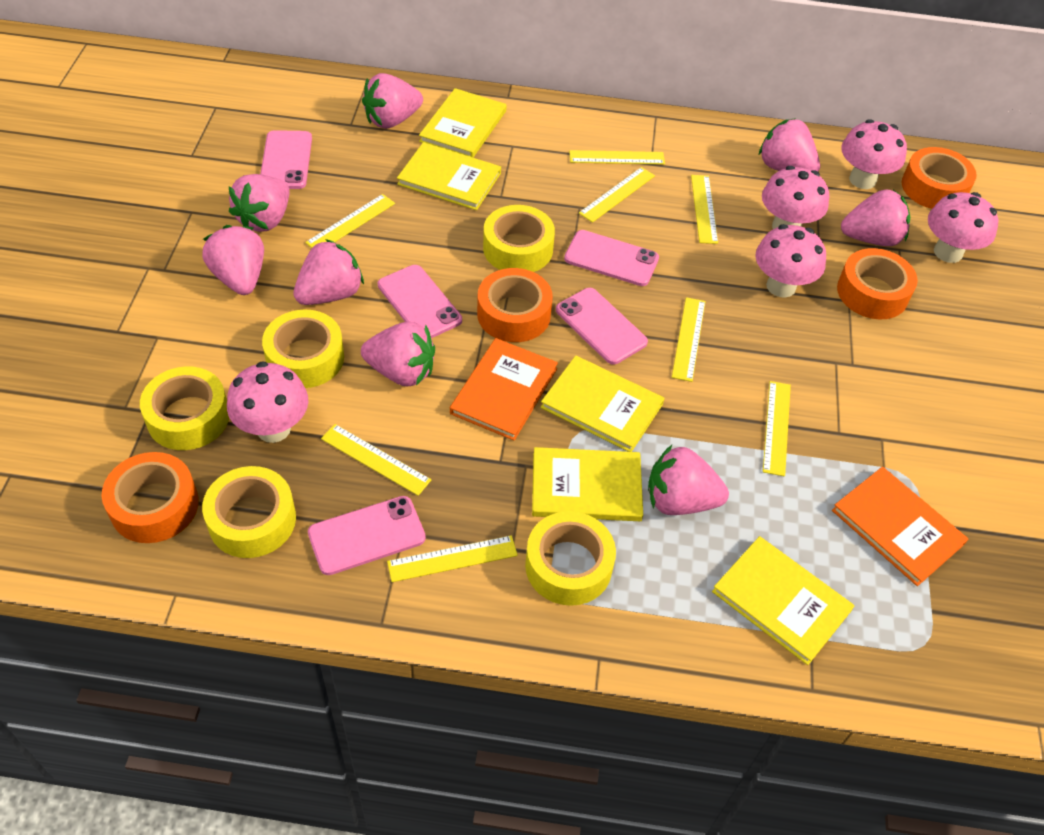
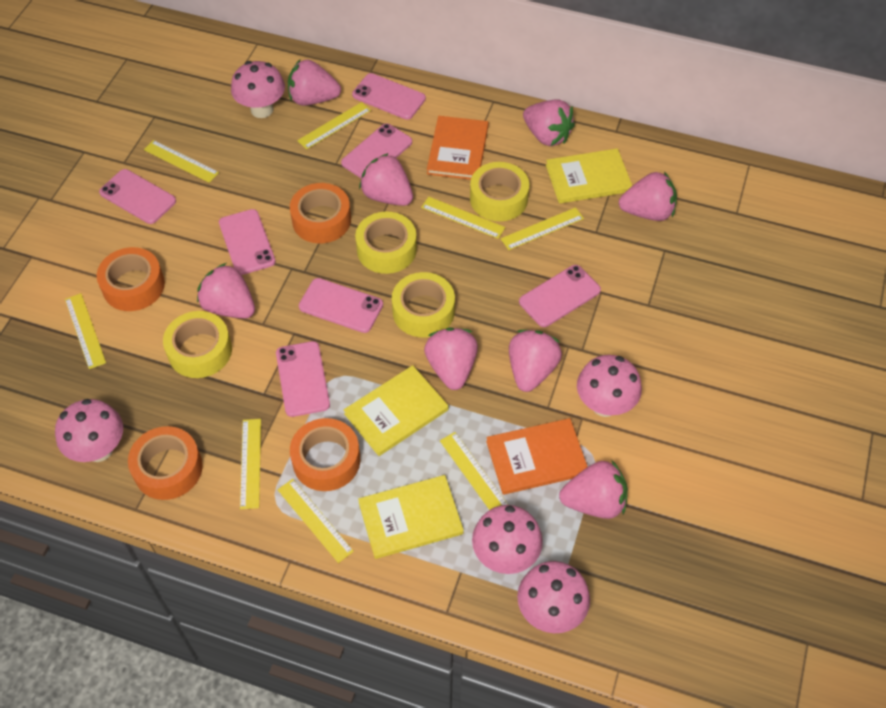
pink phone: [260,130,312,189] [308,496,426,575] [378,265,462,338] [556,288,648,365] [564,230,659,286] = 5 -> [99,169,176,224] [219,209,276,275] [276,341,330,417] [299,278,383,333] [341,124,412,178] [352,73,426,120] [519,265,601,327] = 7
yellow book: [397,142,501,210] [419,88,507,158] [532,447,643,521] [541,355,664,452] [712,536,855,665] = 5 -> [344,365,448,456] [358,475,464,559] [546,148,632,204] = 3
yellow tape: [140,366,229,450] [202,466,296,558] [262,310,344,388] [483,205,555,272] [525,511,616,606] = 5 -> [163,311,232,378] [355,212,417,274] [392,272,455,338] [470,162,529,221] = 4

